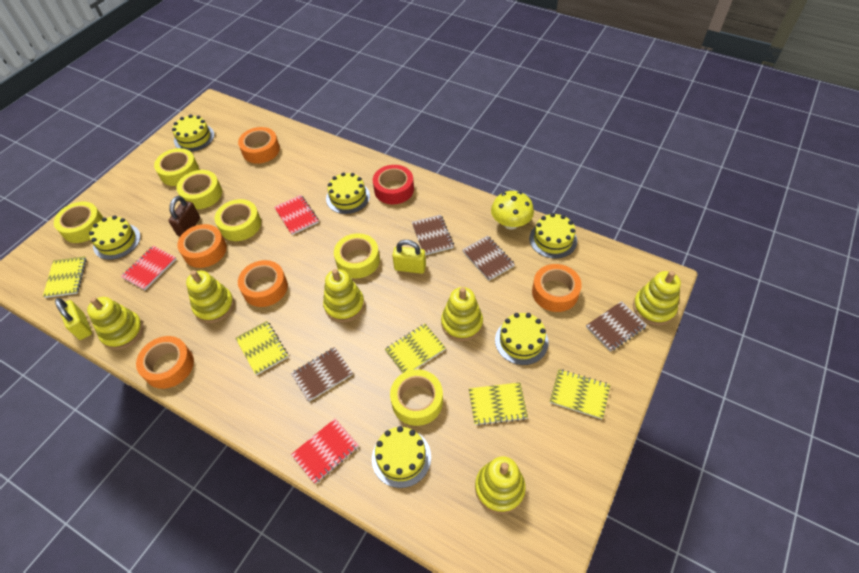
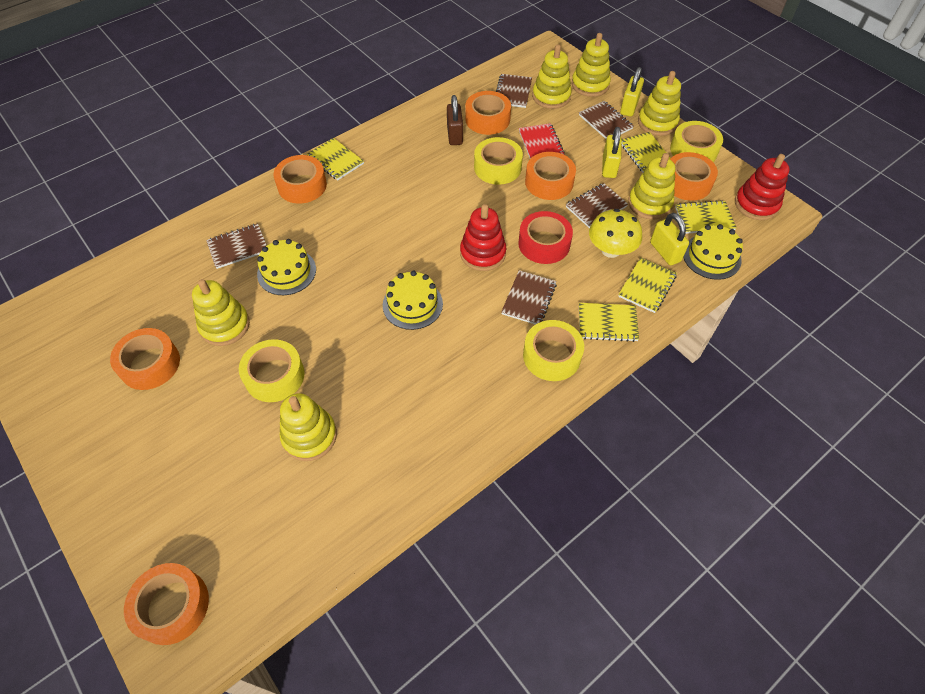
brown notebook: [291,347,353,402] [412,215,454,255] [462,235,515,281] [586,301,647,352] = 4 -> [206,223,267,269] [496,74,532,108] [501,270,557,325] [566,183,628,228] [579,101,634,139] = 5
orange tape: [136,336,194,389] [177,224,227,268] [238,127,280,164] [238,260,288,307] [532,264,582,312] = 5 -> [110,328,180,390] [124,563,209,645] [273,155,327,204] [465,91,511,135] [525,152,576,200] [670,152,718,201] = 6
red notebook: [121,246,176,290] [274,195,319,235] [291,418,359,484] = 3 -> [519,123,565,159] = 1
red stacking toy: none = 0 -> [460,204,506,271] [735,154,790,220] = 2
yellow cake: [89,216,141,260] [172,114,214,152] [326,172,370,214] [372,426,431,488] [495,313,549,365] [529,213,577,259] = 6 -> [257,239,316,295] [383,271,443,330] [683,224,743,280] = 3
yellow padlock: [55,298,92,340] [392,240,426,274] = 2 -> [602,127,622,178] [620,67,644,117] [650,213,689,265] = 3
yellow tape: [54,202,104,243] [154,148,199,186] [177,170,222,209] [215,199,261,241] [334,233,380,278] [390,369,443,426] = 6 -> [239,339,305,402] [474,137,523,185] [523,320,584,381] [670,121,723,162] = 4

